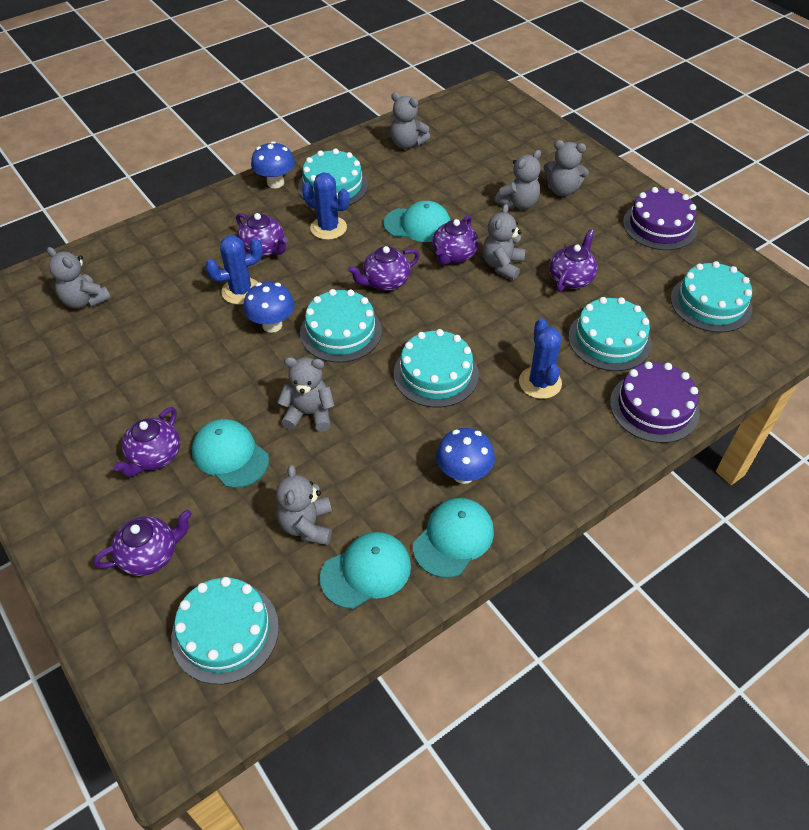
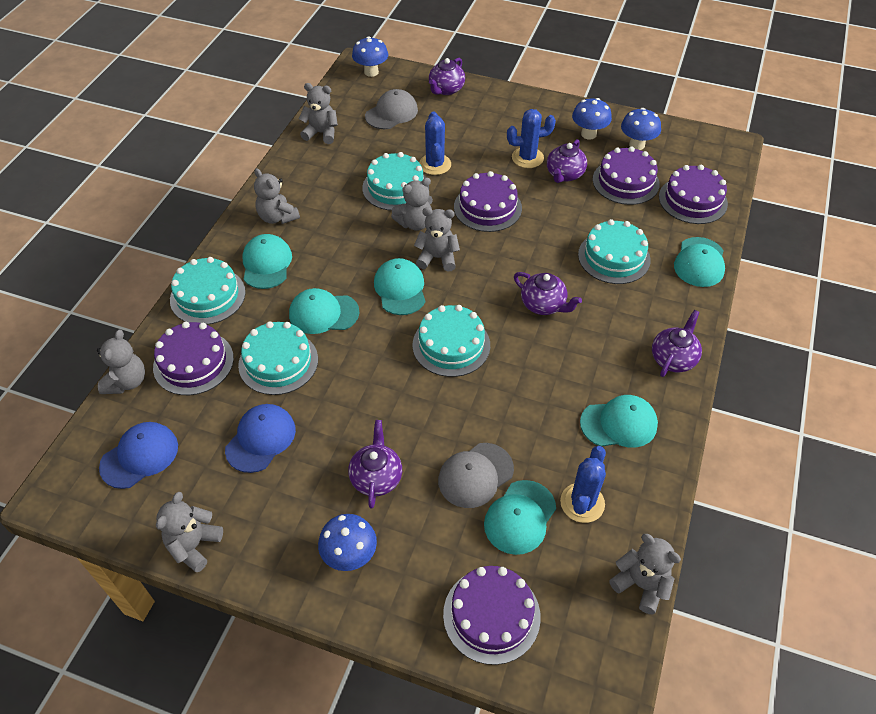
blue cap: none = 0 -> [99,422,178,489] [225,404,296,473] = 2
blue mushroom: [243,282,294,333] [251,141,295,188] [436,428,495,484] = 3 -> [318,514,377,571] [352,36,388,77] [572,98,612,140] [621,108,661,150] = 4
grey cap: none = 0 -> [365,89,418,129] [438,443,514,508] = 2
purple cake: [610,362,700,443] [623,187,698,250] = 2 -> [153,322,234,395] [443,566,541,665] [454,171,522,232] [593,146,660,205] [659,165,728,224] = 5
purple teapot: [94,510,192,576] [114,407,180,477] [236,213,288,257] [348,246,420,291] [432,215,479,265] [549,229,598,292] = 6 -> [348,420,402,509] [429,58,465,95] [514,272,582,315] [547,139,587,183] [652,310,702,377] = 5
turquoise cake: [171,577,279,684] [298,148,368,206] [300,289,382,363] [394,329,479,408] [568,297,652,371] [671,261,752,333] = 6 -> [170,257,246,325] [238,321,318,395] [362,152,429,211] [412,305,490,377] [578,219,651,284] = 5
turquoise cap: [192,419,269,488] [320,532,411,609] [384,201,451,242] [413,498,494,578] = 4 -> [242,234,292,289] [289,288,359,334] [374,258,425,315] [484,480,556,555] [580,395,658,448] [674,237,725,287] = 6

